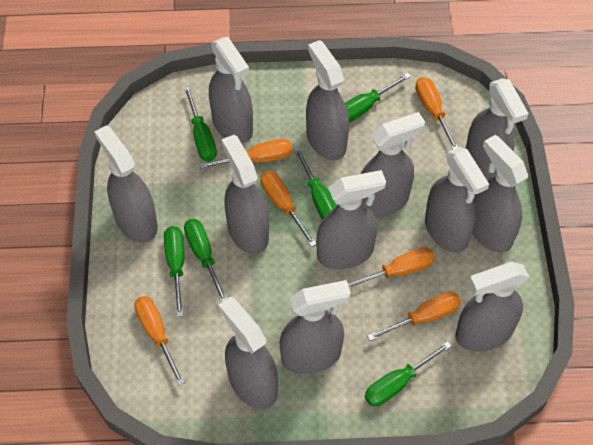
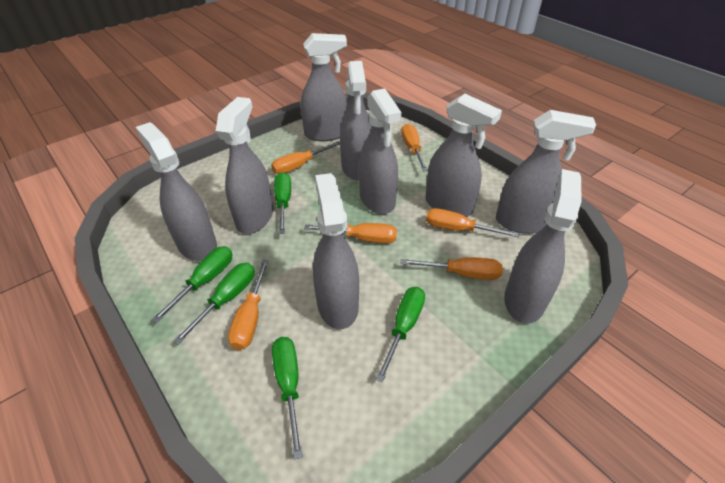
green screwdriver: [164,226,184,317] [184,86,217,161] [184,219,227,303] [293,147,337,220] [345,73,411,123] [365,341,452,407] = 6 -> [151,246,233,323] [173,263,255,345] [272,337,303,460] [274,172,291,234] [375,287,425,383] = 5
grey spray bottle: [95,125,158,243] [209,37,253,144] [218,297,278,409] [222,135,269,254] [280,280,351,374] [306,40,349,160] [316,170,386,269] [361,112,425,218] [425,147,489,253] [455,262,529,352] [465,78,529,178] [472,135,528,253] = 12 -> [136,122,217,261] [216,97,273,234] [301,33,347,141] [313,173,359,329] [340,61,372,180] [359,88,401,214] [426,94,502,217] [496,110,596,234] [504,169,582,324] = 9

